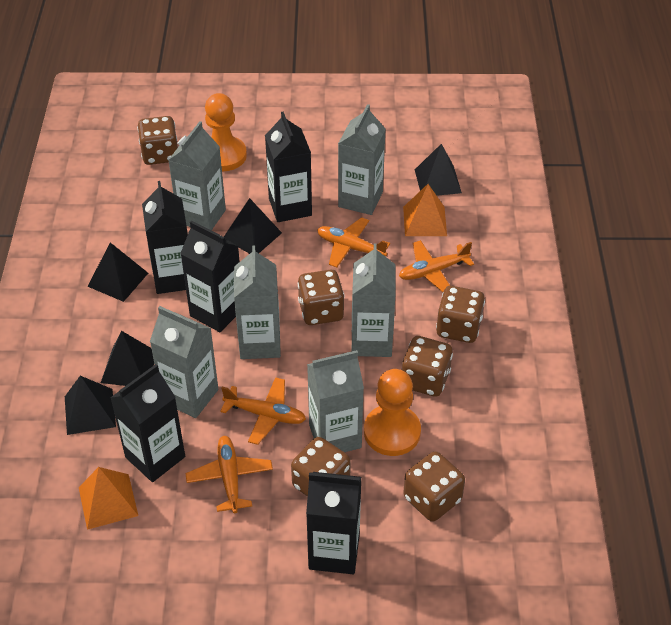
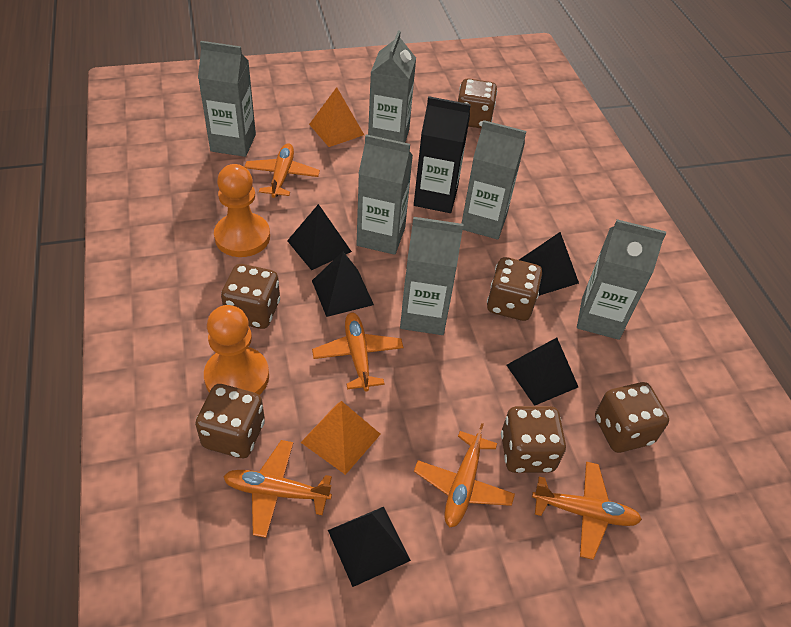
black carton: [110,364,185,482] [142,181,188,294] [180,220,240,332] [265,112,312,222] [306,472,361,574] = 5 -> [414,96,471,213] = 1
orange plane: [186,436,273,513] [220,377,306,445] [317,217,390,268] [399,240,474,292] = 4 -> [223,440,332,538] [244,143,320,198] [312,313,403,392] [414,423,515,527] [532,462,642,560] = 5

